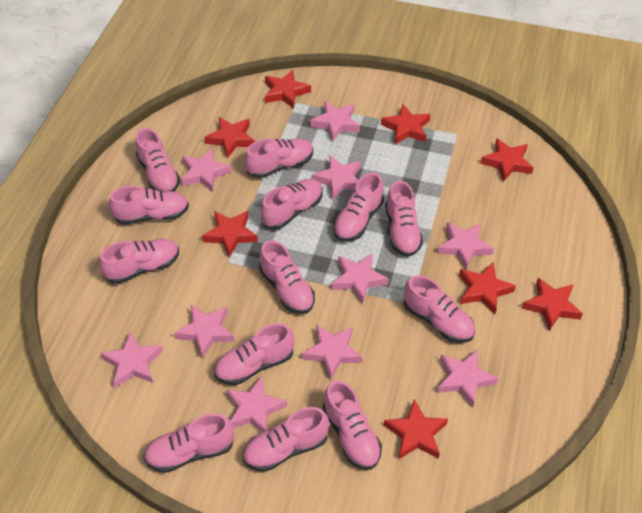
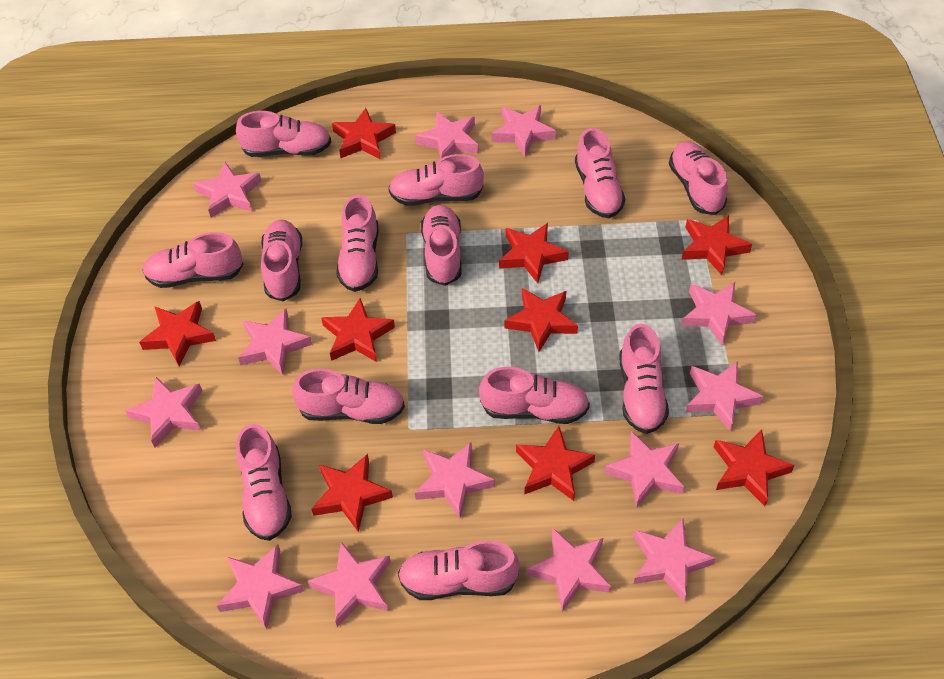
pink star: [101,331,163,388] [174,305,235,358] [181,148,232,192] [226,376,287,432] [302,325,363,380] [310,101,360,142] [312,156,361,200] [332,253,389,304] [437,222,494,269] [437,349,499,408] = 10 -> [126,377,203,448] [193,162,262,218] [217,544,304,630] [238,309,312,375] [308,542,391,627] [415,442,495,518] [416,111,479,159] [492,105,556,157] [527,527,611,612] [604,431,684,508] [633,519,716,602] [682,282,757,345] [686,361,764,432] = 13
red star: [202,211,258,258] [204,117,255,158] [265,70,311,109] [381,104,431,144] [384,399,448,459] [459,263,516,314] [481,138,534,182] [522,278,583,331] = 8 -> [139,301,216,366] [311,454,393,533] [321,298,395,362] [332,108,396,159] [499,223,569,283] [504,288,578,352] [516,426,595,501] [681,215,752,275] [714,430,795,506] = 9

